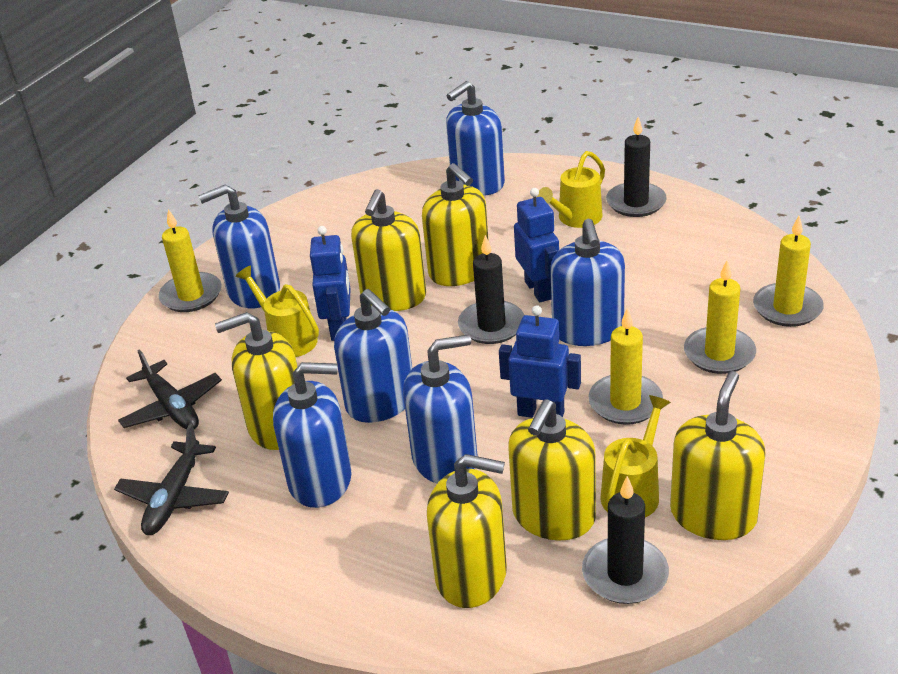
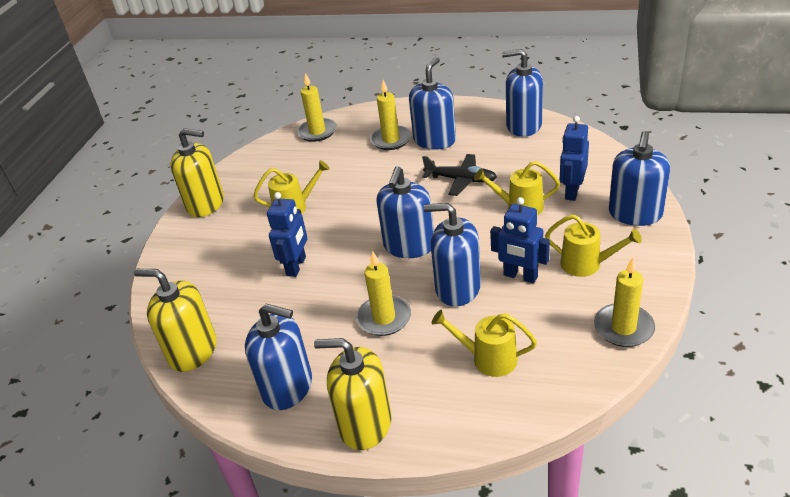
black candle: [458,235,524,344] [582,476,669,604] [606,117,667,217] = 3 -> none = 0
black plane: [114,423,229,535] [118,349,222,429] = 2 -> [422,154,497,196] = 1
yellow soap dispenser: [215,312,298,450] [351,189,426,311] [422,163,489,286] [427,454,507,608] [508,399,596,540] [670,371,766,540] = 6 -> [134,269,217,372] [170,128,224,217] [314,338,392,450] = 3
yellow watering can: [235,265,319,357] [537,151,605,228] [600,395,671,518] = 3 -> [253,160,330,214] [432,310,537,377] [474,161,560,215] [545,215,642,277] = 4

